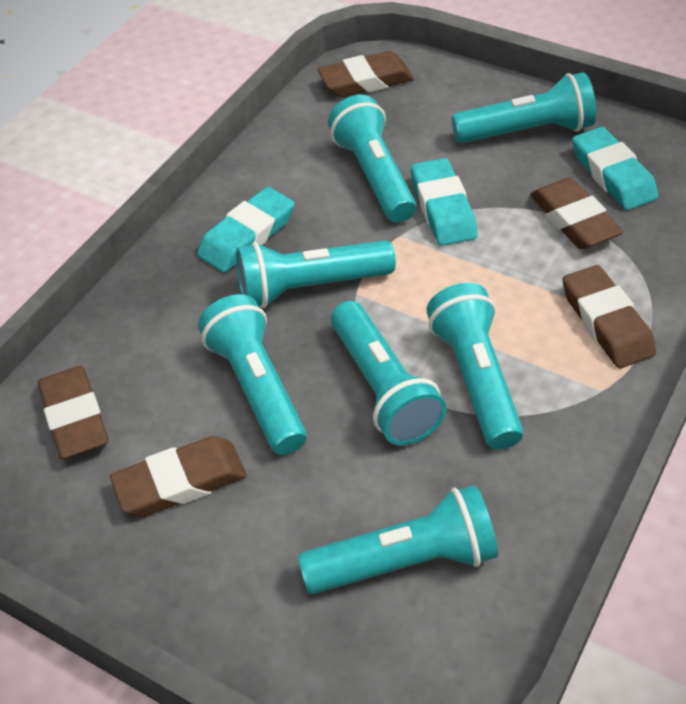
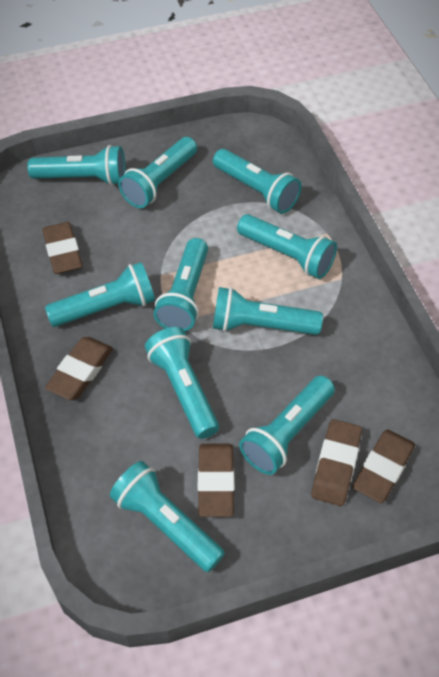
turquoise eraser: [197,187,295,273] [411,158,478,246] [572,127,658,210] = 3 -> none = 0
turquoise flashlight: [198,294,307,455] [236,240,396,308] [298,485,498,594] [328,95,416,223] [331,301,447,446] [427,283,523,450] [452,72,596,143] = 7 -> [28,145,126,186] [45,262,155,327] [110,461,225,572] [118,137,197,208] [145,327,219,439] [154,238,208,331] [213,149,302,214] [213,287,323,335] [237,214,337,279] [239,376,335,475] = 10

